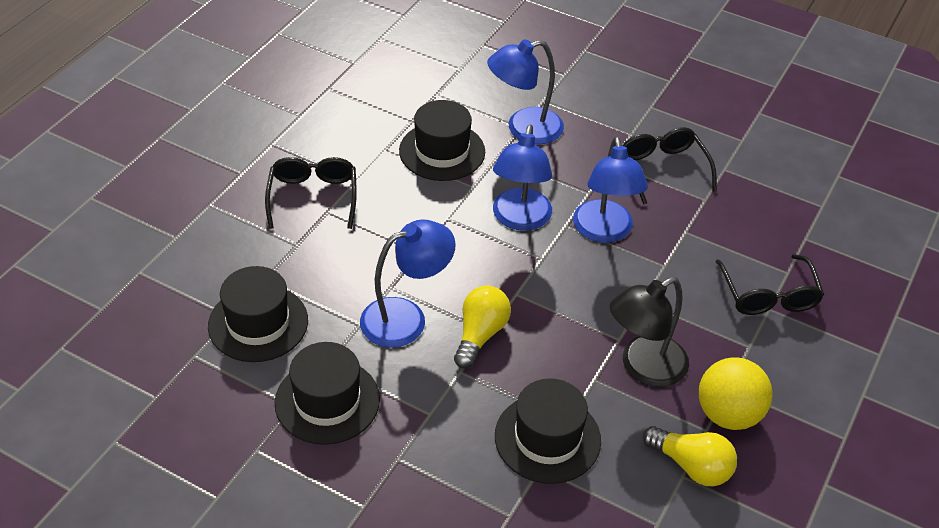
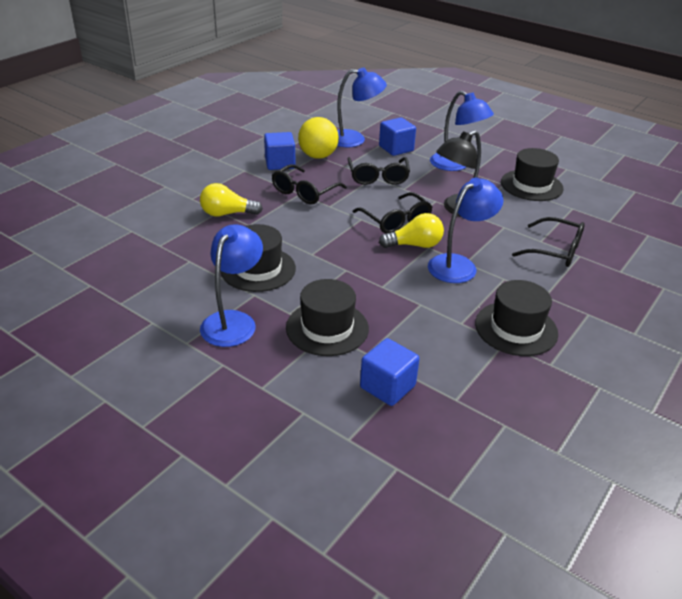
black glasses: [265,157,357,229] [622,127,717,205] [715,254,825,315] = 3 -> [272,164,347,204] [348,157,410,185] [353,192,432,234] [512,217,585,267] = 4
blue cube: none = 0 -> [264,132,295,170] [360,338,420,406] [379,117,416,156] = 3

